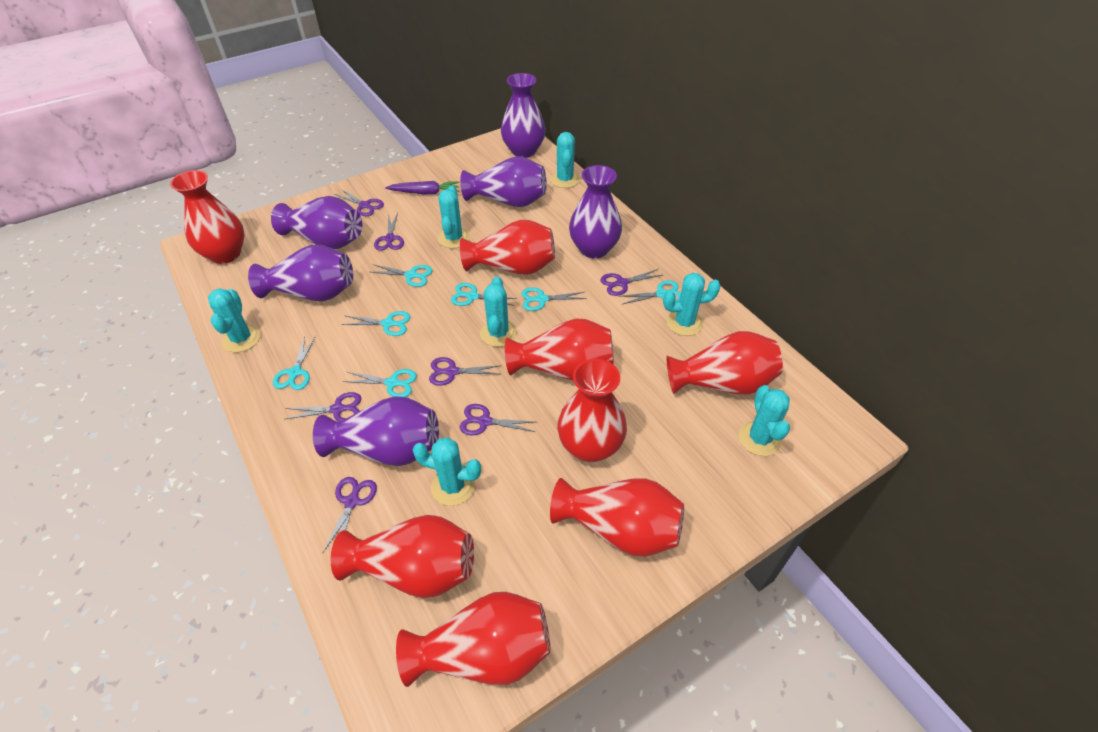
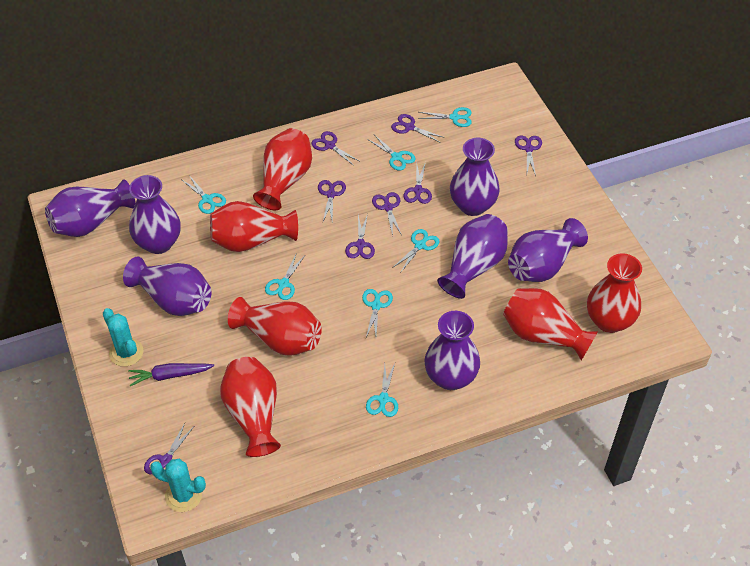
purple scissors: [286,392,361,422] [323,477,377,553] [335,189,384,216] [374,213,404,251] [429,357,501,386] [460,404,535,435] [601,269,662,296] = 7 -> [144,423,194,474] [311,131,361,166] [318,180,346,221] [345,214,375,259] [372,192,402,237] [391,114,445,142] [403,162,432,204] [515,136,542,176] = 8
purple vase: [248,245,353,301] [271,196,362,249] [313,396,439,466] [460,156,547,207] [501,73,546,158] [569,165,622,258] = 6 -> [45,179,136,237] [123,256,212,316] [129,175,181,254] [424,311,480,390] [437,214,508,299] [450,138,500,216] [508,218,588,282] = 7
red vase: [170,170,244,264] [331,515,474,598] [396,592,550,687] [460,220,555,275] [505,319,614,380] [550,478,684,556] [557,359,627,462] [667,331,783,394] = 8 -> [210,201,298,252] [220,357,281,457] [228,297,322,356] [253,128,312,210] [503,288,598,360] [587,253,642,333] = 6
turquoise cactus: [208,288,261,352] [412,437,481,506] [438,185,470,248] [480,276,517,347] [550,132,580,188] [663,273,720,336] [739,385,790,456] = 7 -> [103,308,143,367] [150,459,206,512] = 2

